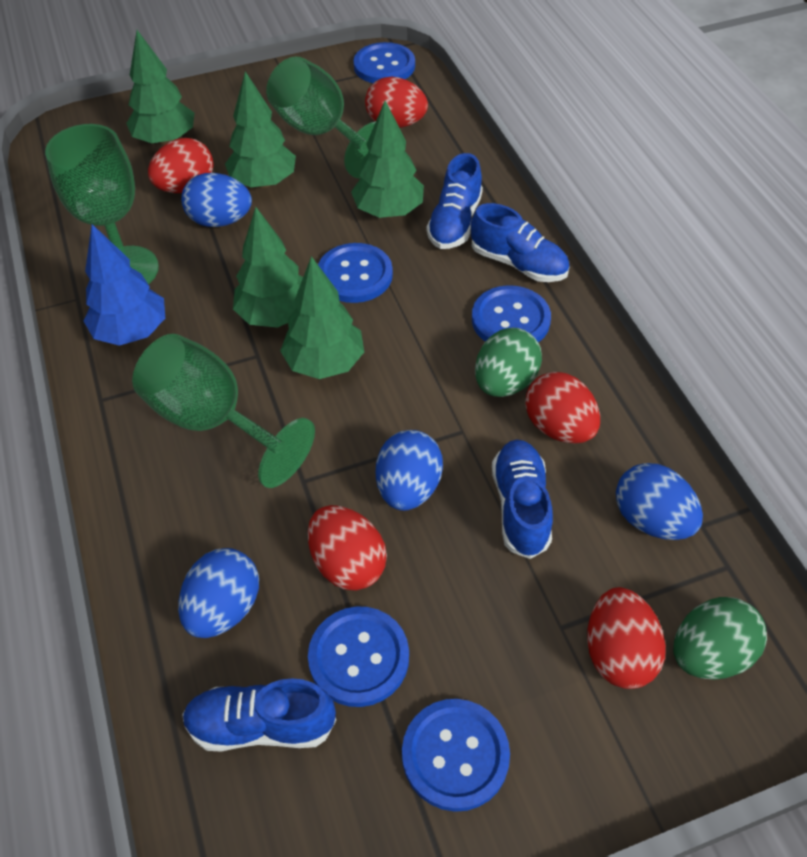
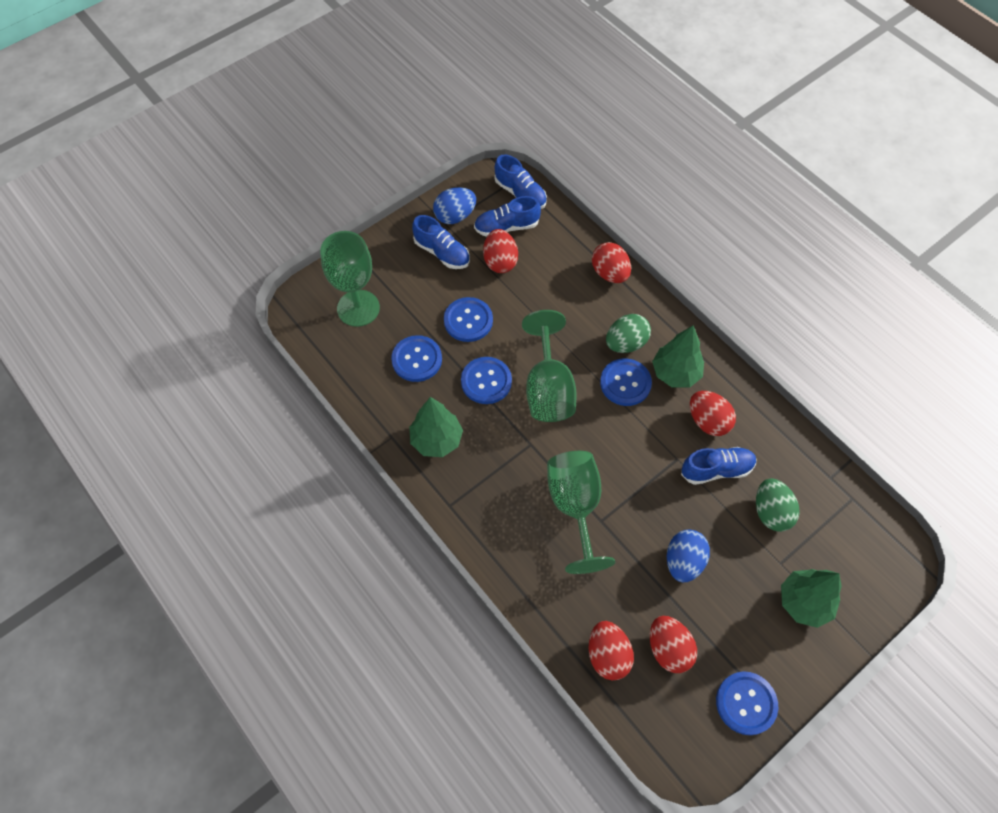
blue egg: [178,548,259,638] [181,173,252,227] [376,430,443,511] [616,463,703,540] = 4 -> [433,187,476,224] [667,529,710,582] = 2
blue tree: [84,224,165,346] = 1 -> none = 0
green tree: [126,30,194,145] [225,71,296,188] [233,207,303,328] [280,256,364,379] [351,101,424,218] = 5 -> [409,397,463,457] [652,325,704,387] [781,569,842,628] = 3

